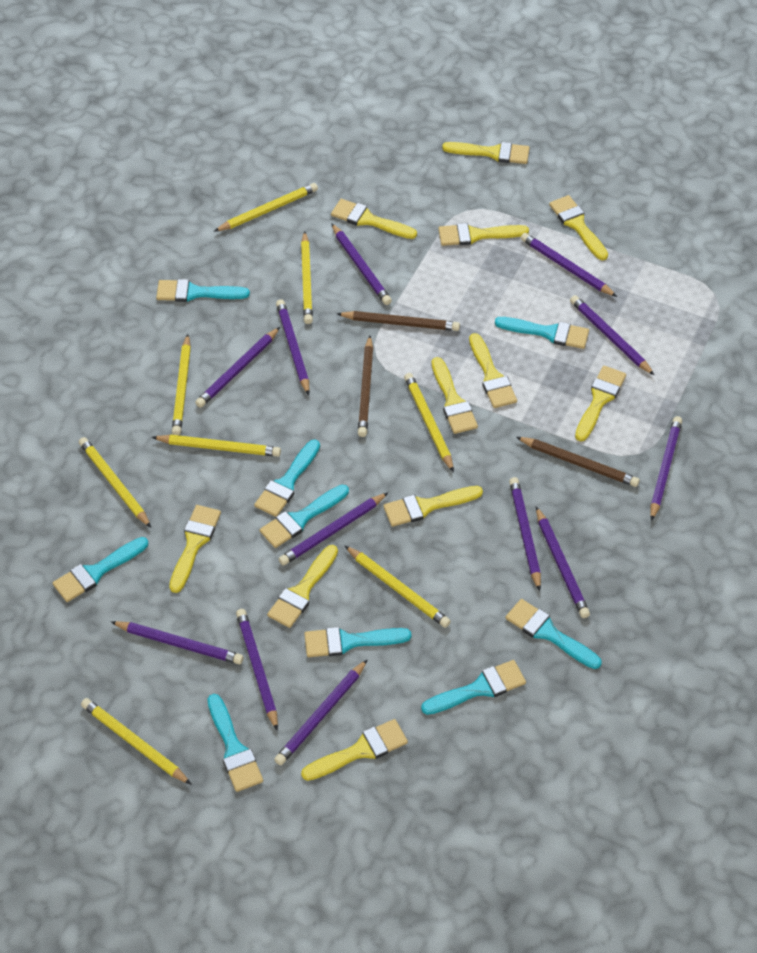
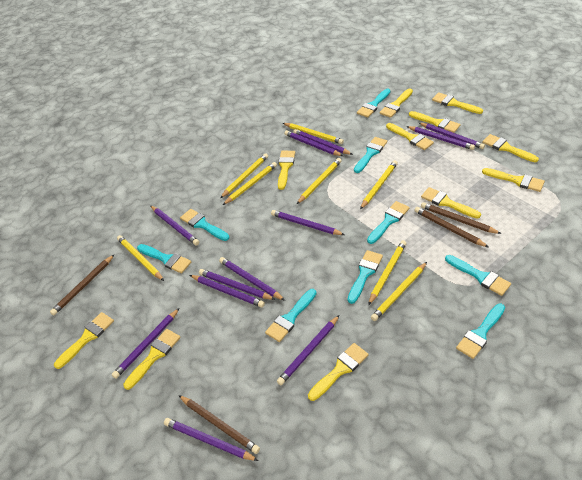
brown pencil: [337,311,460,331] [358,335,373,437] [516,437,640,487] = 3 -> [50,255,114,315] [178,395,260,454] [414,207,489,248] [421,202,501,234] = 4

